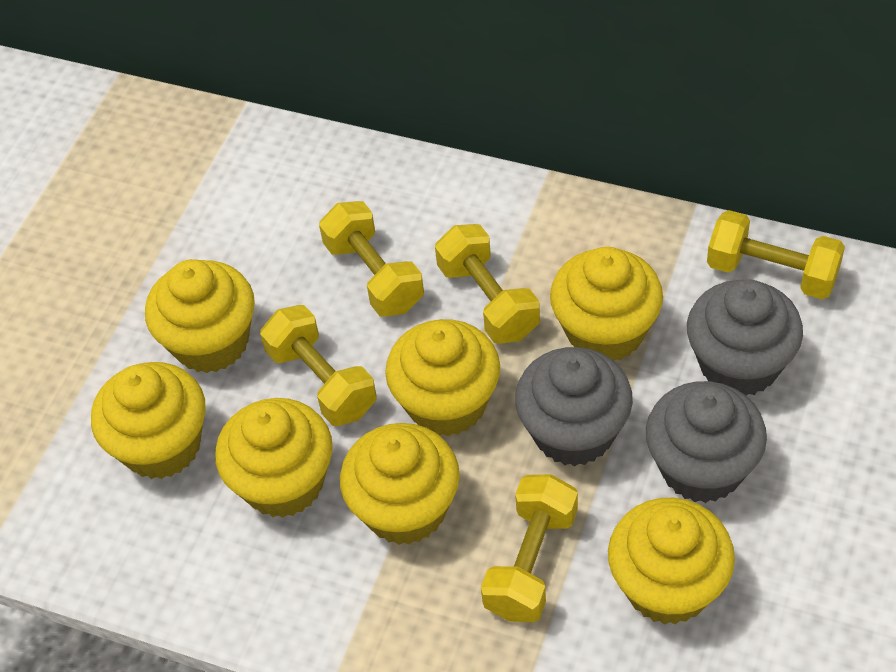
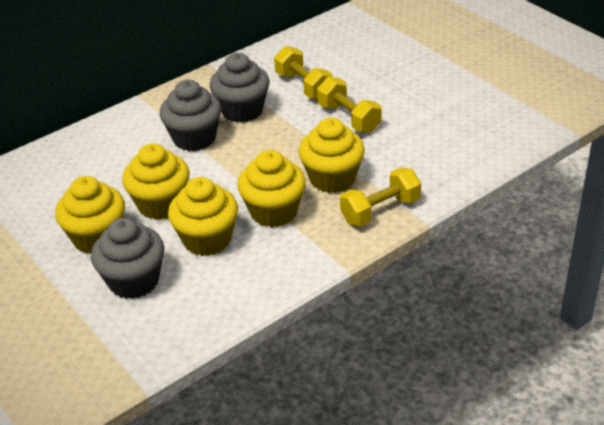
yellow cupcake: [91,362,206,479] [145,259,255,373] [215,398,333,518] [340,423,460,545] [385,319,500,437] [550,247,663,361] [608,498,735,625] = 7 -> [55,176,125,254] [122,143,190,220] [168,177,238,256] [237,150,306,227] [299,118,365,193] = 5
yellow dumbbell: [260,305,377,426] [319,201,424,317] [435,224,540,344] [481,474,578,622] [707,210,845,300] = 5 -> [274,46,333,100] [317,77,382,133] [340,167,421,226] = 3

